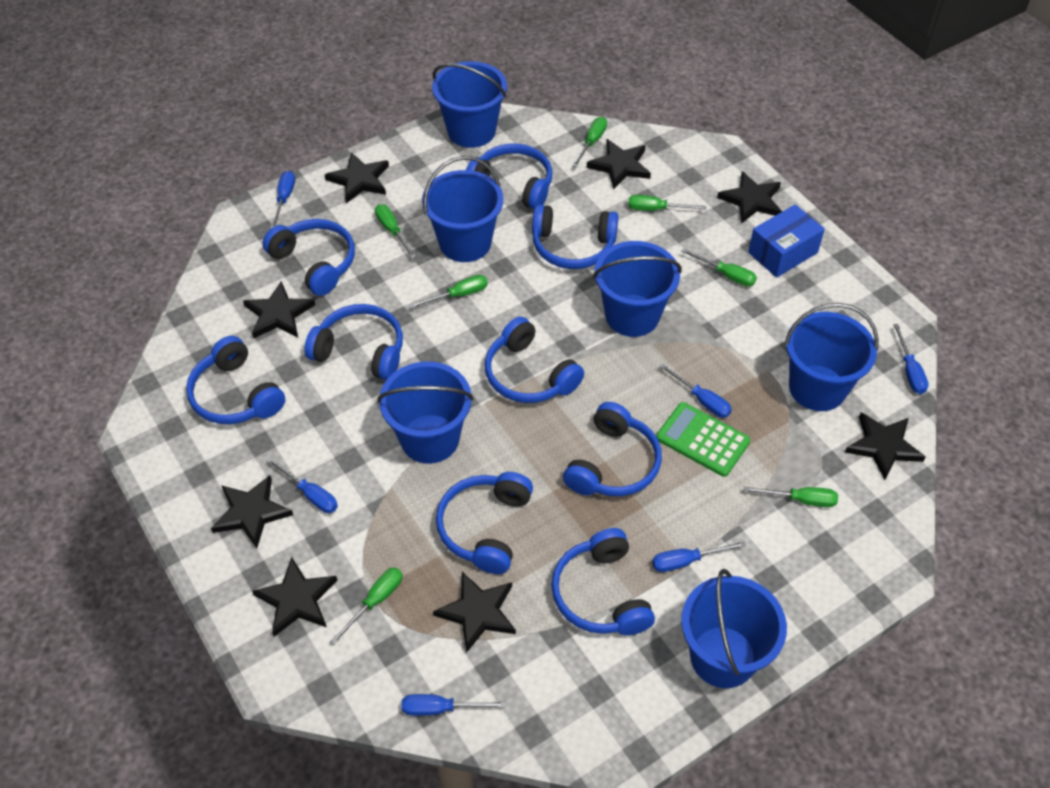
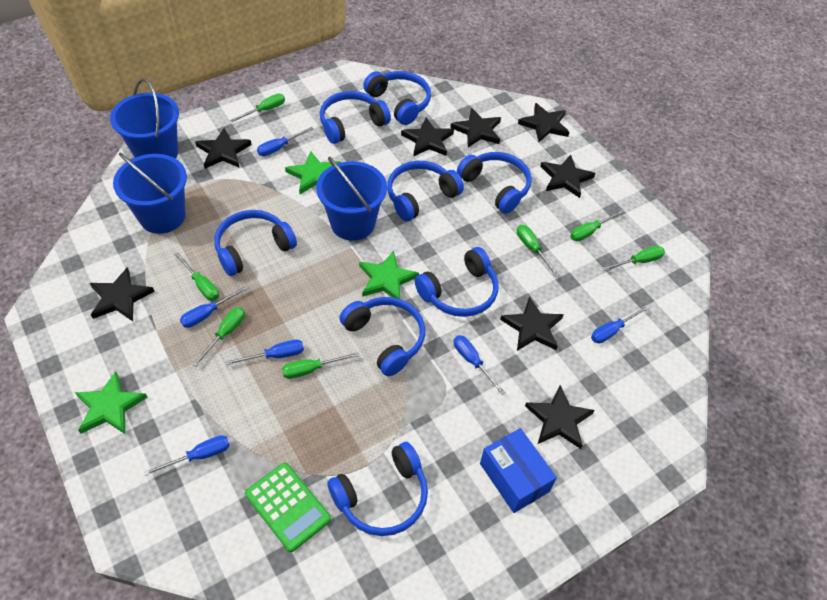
blue bucket: [378,361,474,464] [422,156,503,262] [432,61,507,148] [593,241,682,337] [681,569,787,688] [784,303,879,411] = 6 -> [110,78,179,159] [113,153,187,234] [316,157,387,241] = 3
blue headphones: [186,336,285,424] [263,219,355,296] [305,304,403,380] [436,472,533,574] [466,144,552,209] [485,317,584,403] [532,204,619,269] [551,528,655,635] [563,402,662,496] = 9 -> [214,210,297,276] [320,91,391,144] [327,442,428,536] [340,297,425,376] [363,71,431,125] [387,161,464,221] [415,247,498,317] [457,152,532,214] = 8
green star: none = 0 -> [75,372,148,435] [285,151,341,194] [359,251,419,299] = 3

